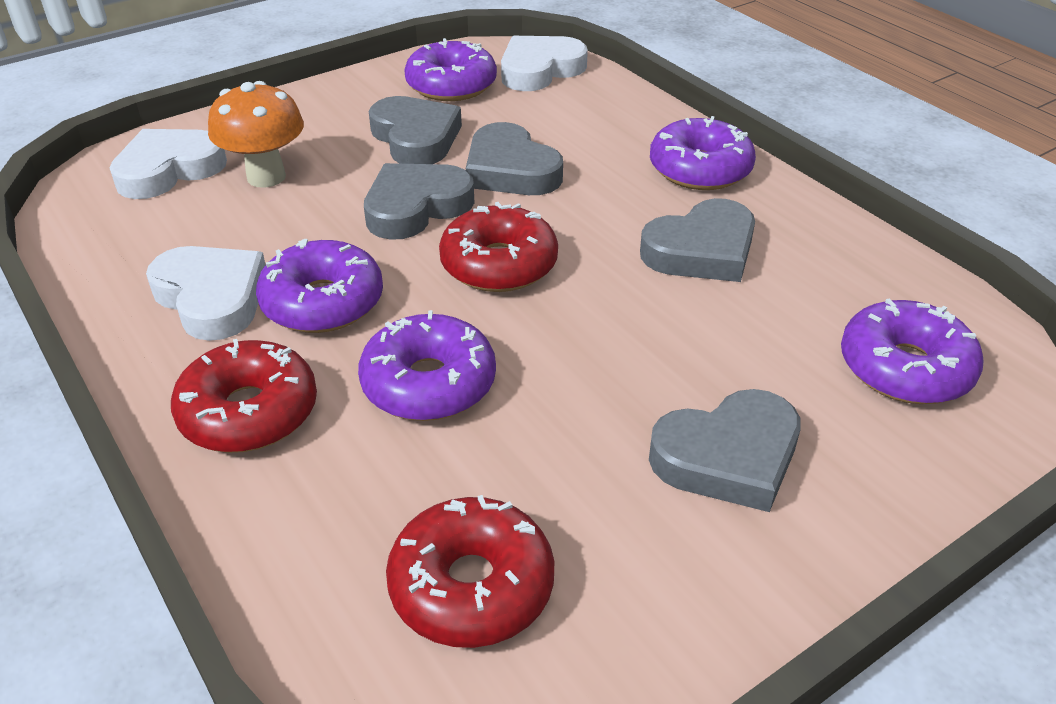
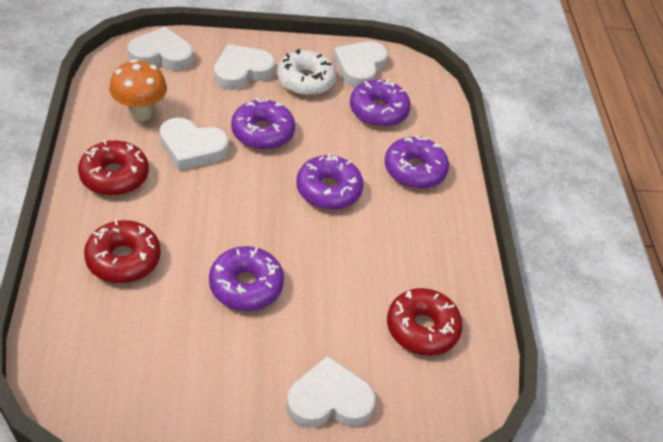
grey heart: [364,163,474,240] [369,96,462,164] [466,122,563,195] [640,198,755,282] [649,389,801,512] = 5 -> none = 0
white donut: none = 0 -> [276,49,336,96] = 1
white heart: [110,129,227,199] [146,246,266,341] [501,36,588,91] = 3 -> [128,27,193,71] [160,118,229,170] [214,44,275,90] [286,356,376,428] [333,41,388,88] = 5

